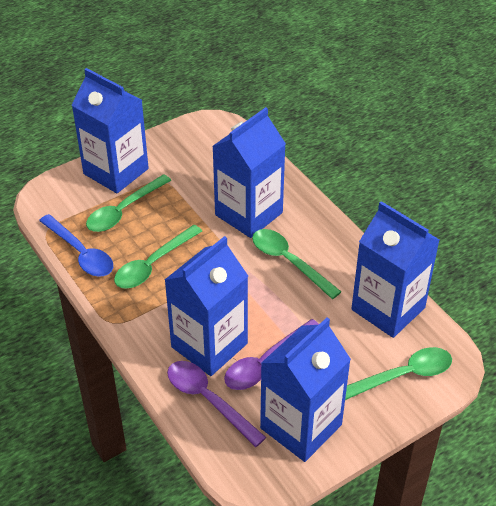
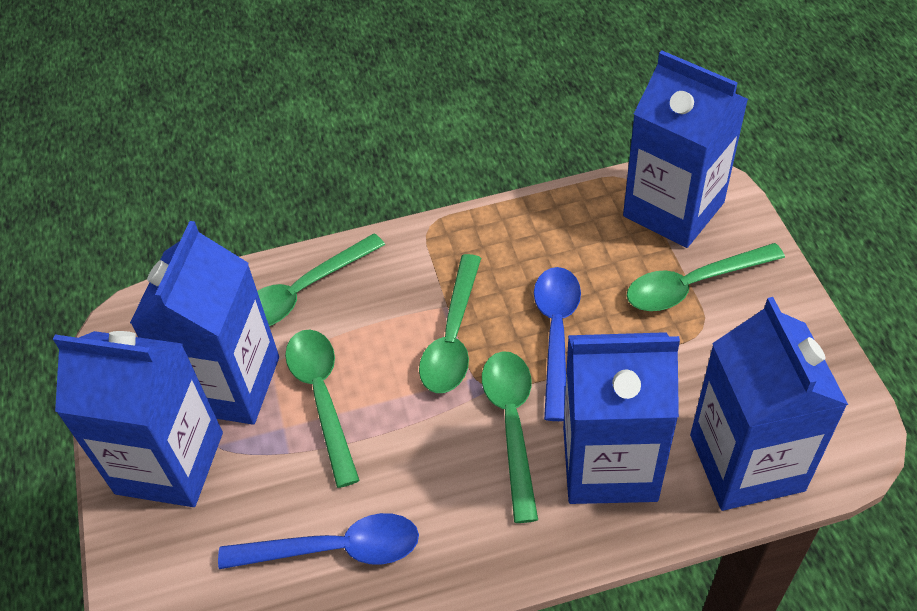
blue spoon: [39,214,113,277] = 1 -> [218,513,419,569] [534,267,581,421] = 2
green spoon: [86,174,172,232] [114,225,202,289] [252,229,341,299] [345,347,452,400] = 4 -> [257,233,385,326] [285,329,360,488] [419,254,481,393] [482,351,538,523] [627,243,785,311] = 5
purple spoon: [167,361,266,447] [224,319,319,390] = 2 -> none = 0

